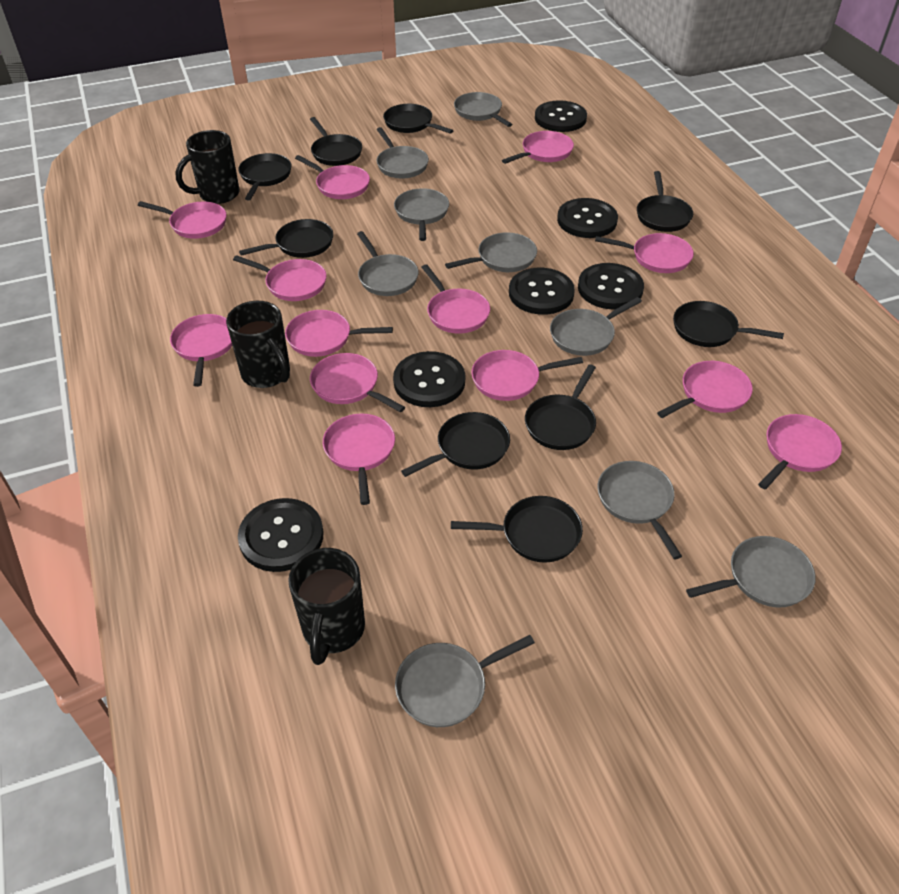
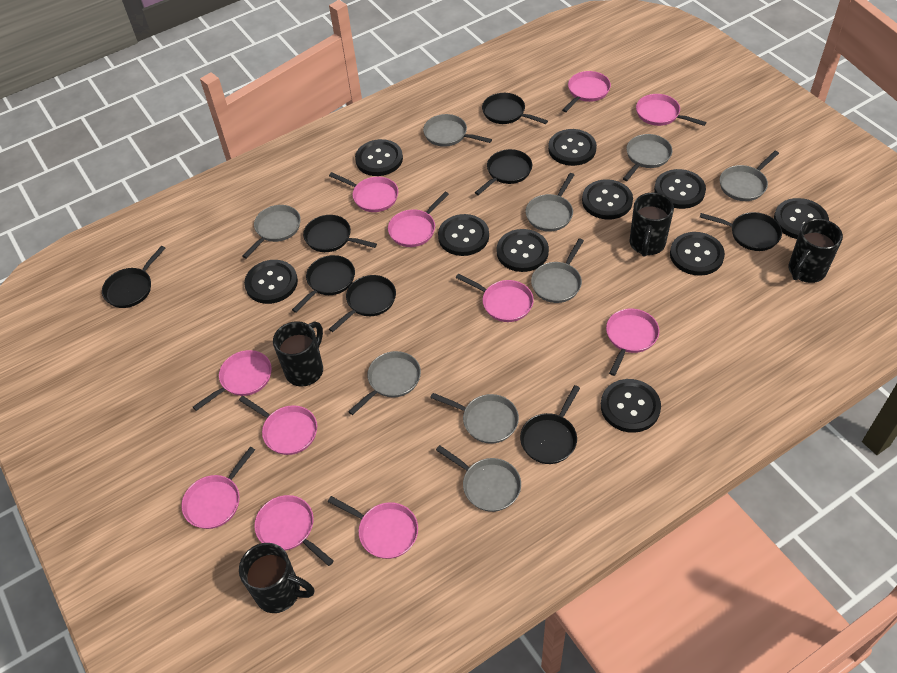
black button: [238,498,324,572] [393,351,465,407] [509,268,575,315] [535,100,587,132] [557,198,618,238] [578,263,644,309] = 6 -> [244,260,298,304] [355,139,403,176] [438,214,489,256] [497,229,549,272] [548,129,597,166] [582,179,633,219] [601,379,661,433] [654,169,706,209] [670,232,725,276] [774,198,829,239] = 10
black mug: [175,130,240,204] [226,301,290,388] [288,548,365,665] = 3 -> [239,543,314,613] [273,321,323,386] [630,192,674,257] [788,219,843,283] = 4
black pan: [238,153,292,200] [239,219,333,258] [310,117,362,166] [383,104,454,134] [401,412,510,477] [451,496,583,563] [525,364,596,450] [637,171,693,232] [673,301,784,347] = 9 -> [102,246,165,308] [292,255,355,313] [303,215,377,252] [329,275,396,332] [475,149,532,195] [482,93,548,124] [520,385,580,464] [700,212,782,251] = 8
pink pan: [138,201,227,239] [170,314,232,387] [233,255,327,301] [285,310,393,357] [295,155,370,199] [310,353,405,412] [323,414,395,505] [421,264,490,334] [471,350,583,401] [502,131,574,164] [595,233,694,273] [657,361,753,418] [758,414,842,490] = 13 -> [181,447,255,529] [193,350,272,411] [239,396,317,455] [254,495,334,566] [328,496,418,559] [329,172,398,212] [388,192,449,247] [456,274,534,322] [562,71,611,112] [606,309,659,376] [636,94,707,126] = 11

